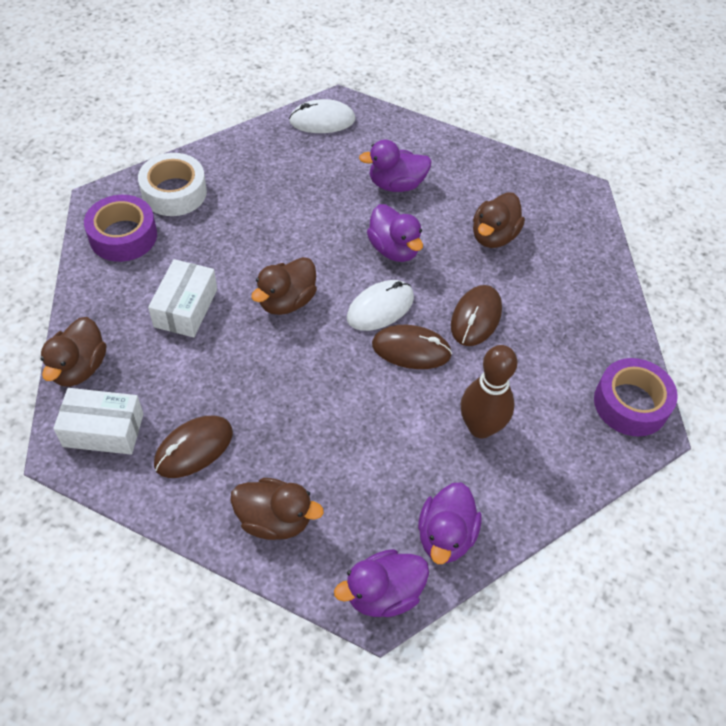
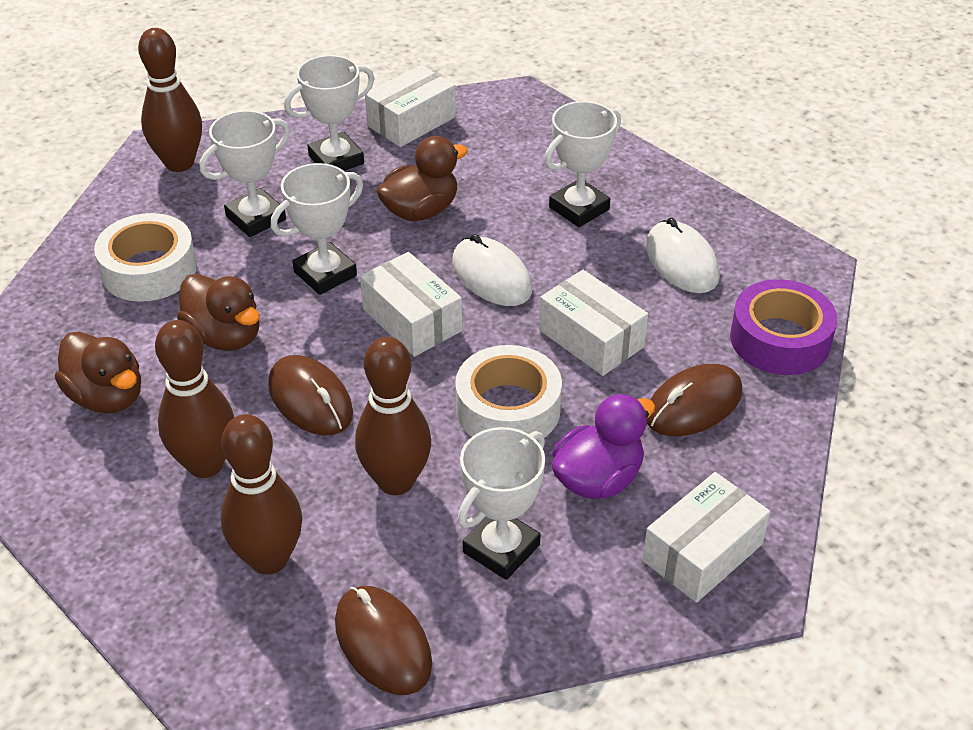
brown bowling pin: [461,345,517,438] = 1 -> [138,28,202,172] [155,320,234,478] [221,414,302,575] [355,337,431,495] = 4
brown duck: [41,317,106,387] [230,478,324,540] [251,257,317,315] [473,192,525,248] = 4 -> [55,331,141,414] [177,274,260,351] [376,136,468,221] = 3
purple duck: [334,549,429,617] [359,140,432,192] [367,204,423,262] [418,482,482,564] = 4 -> [552,394,655,499] = 1
purple tape: [84,195,157,262] [594,358,678,437] = 2 -> [730,279,837,375] = 1
white box: [53,388,144,455] [148,259,217,337] = 2 -> [360,252,462,357] [365,65,456,147] [539,270,648,376] [643,472,770,603] = 4
white tape: [138,153,207,216] = 1 -> [94,213,197,302] [455,345,562,438] = 2
white trophy: none = 0 -> [200,110,290,237] [271,163,363,295] [284,55,375,171] [458,427,545,580] [544,101,621,227] = 5

